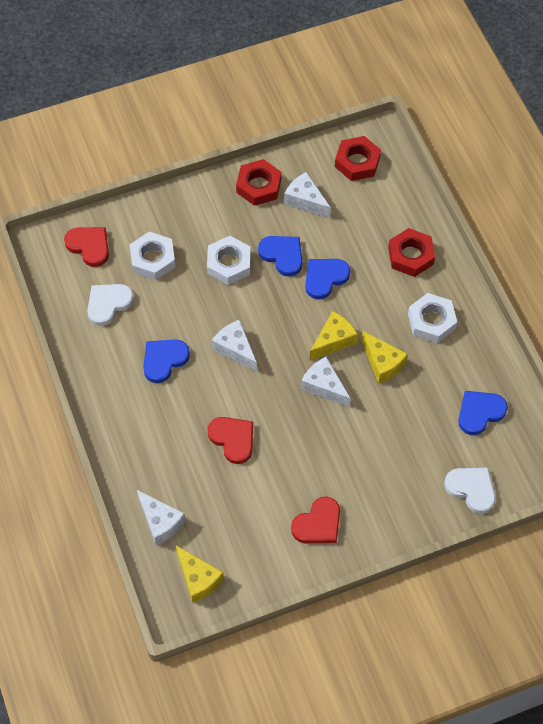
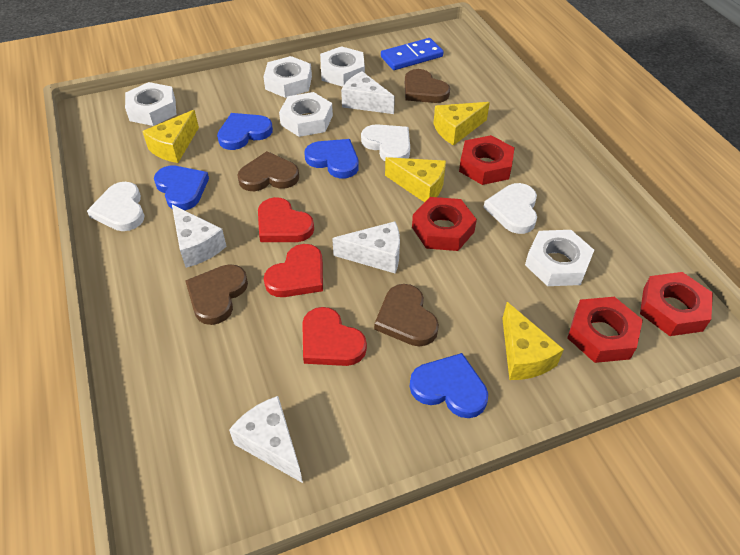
blue domino: none = 0 -> [381,38,443,70] = 1
brown heart: none = 0 -> [185,264,248,325] [237,151,299,191] [374,284,439,346] [405,69,450,103] = 4
red nut: [236,159,281,206] [335,136,381,181] [388,228,435,277] = 3 -> [412,197,477,251] [459,135,515,185] [567,297,643,363] [640,272,713,336] = 4
white heart: [87,284,134,326] [444,468,496,514] = 2 -> [87,182,145,231] [361,124,410,161] [484,183,537,234] = 3
white nut: [130,231,176,280] [207,236,251,285] [408,293,457,343] = 3 -> [125,82,176,126] [263,56,312,98] [279,92,333,137] [320,46,365,87] [525,230,594,286] = 5
yellow cheese: [176,545,224,603] [309,311,358,361] [361,331,408,384] = 3 -> [142,110,199,163] [385,157,446,202] [433,102,490,146] [502,302,564,380] = 4

